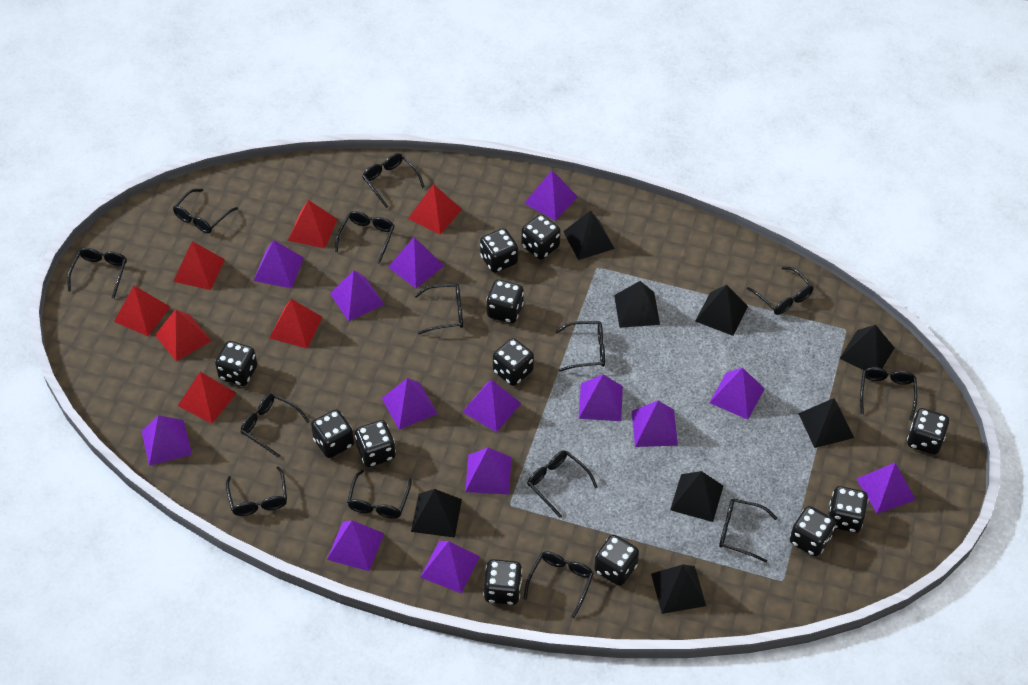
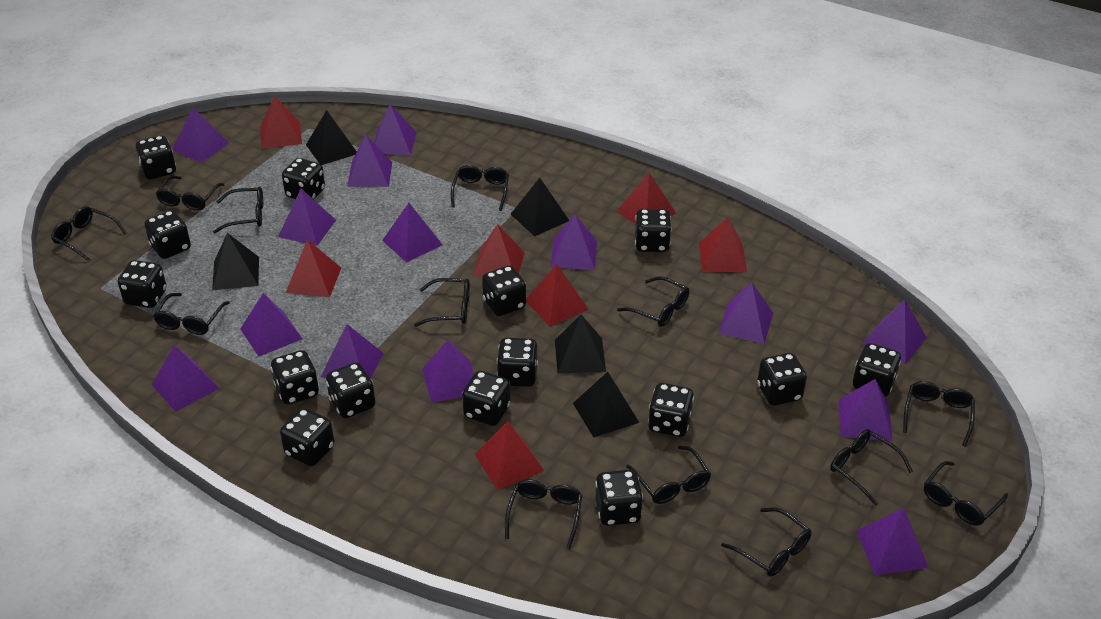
black dice: [215,341,257,386] [311,410,354,458] [355,420,396,467] [480,228,518,273] [484,559,522,605] [486,280,524,323] [493,338,534,386] [521,214,561,260] [594,535,639,586] [790,506,835,557] [828,486,868,533] [907,408,949,455] = 12 -> [118,260,167,308] [136,136,176,179] [144,210,191,259] [271,350,319,405] [280,408,334,466] [282,158,325,200] [326,362,375,418] [462,371,510,426] [482,266,526,316] [497,338,538,387] [595,470,643,526] [635,209,672,252] [648,383,694,437] [757,353,807,406] [853,343,901,397] = 15
black glasses: [67,248,127,299] [173,189,238,233] [226,466,287,516] [241,393,310,458] [335,211,395,264] [347,469,412,519] [362,153,425,208] [415,284,463,334] [523,551,594,619] [527,450,598,518] [556,321,605,372] [719,498,777,563] [747,267,813,315] [860,367,917,421] = 14 -> [51,206,127,262] [153,293,230,335] [156,176,225,211] [213,187,263,233] [414,278,470,327] [451,165,509,211] [505,479,582,549] [617,276,689,327] [626,446,711,504] [721,507,812,577] [830,429,913,506] [903,381,975,447] [924,461,1008,525] = 13
black pyramid: [411,489,462,538] [563,210,615,260] [614,281,660,328] [651,564,706,614] [670,471,723,522] [695,285,748,336] [798,398,854,448] [839,325,894,370] = 8 -> [212,233,259,290] [306,110,357,165] [511,178,569,236] [555,315,606,374] [573,372,639,438] = 5

